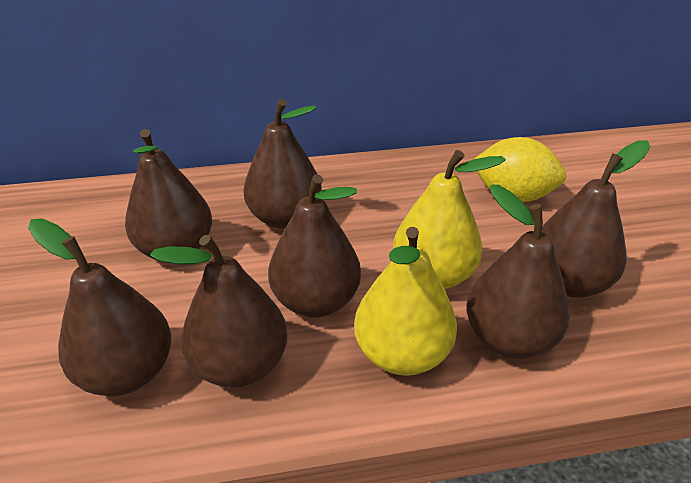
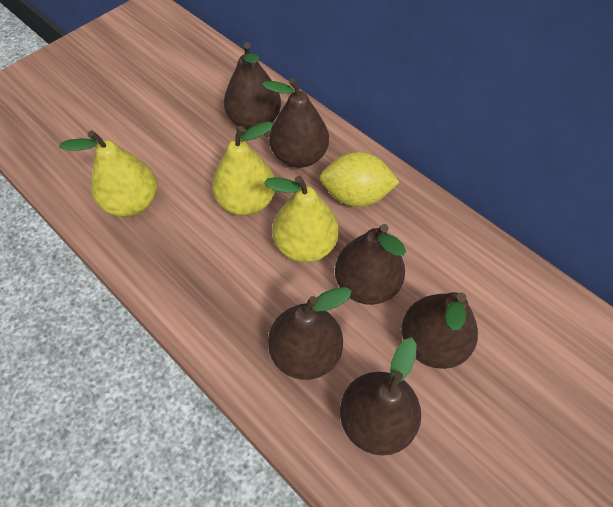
brown pear: [28,218,171,396] [125,129,212,260] [150,234,288,388] [243,99,322,229] [268,174,361,317] [466,184,570,359] [542,140,650,298] = 7 -> [224,42,281,130] [262,78,329,168] [268,287,352,380] [335,224,406,305] [340,338,421,456] [401,292,478,369] = 6
yellow pear: [354,227,457,376] [393,150,506,289] = 2 -> [59,130,157,217] [212,121,276,216] [264,176,339,263] = 3

